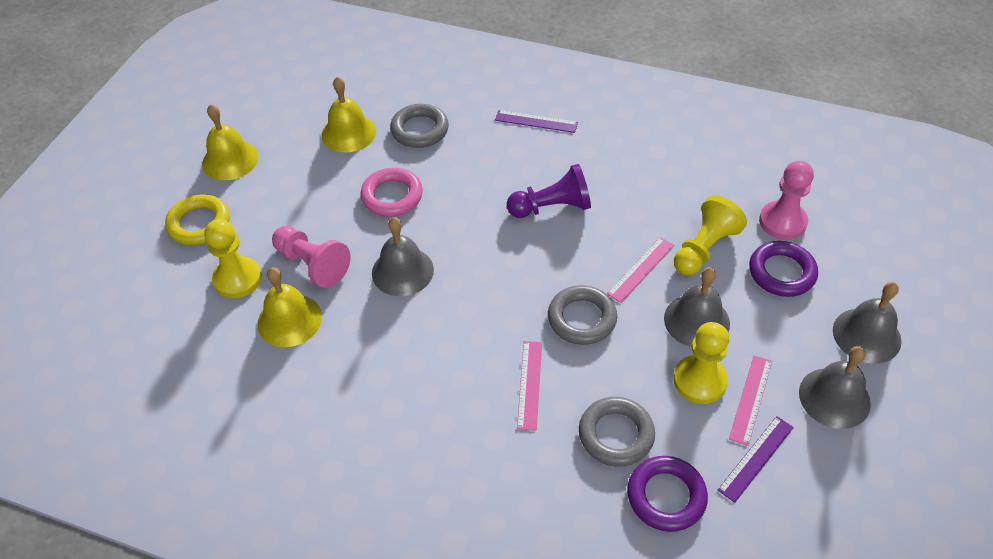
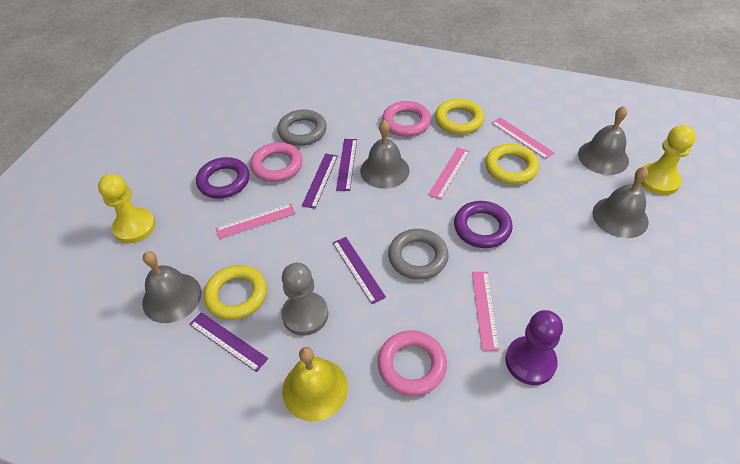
grey pawn: none = 0 -> [281,263,328,336] = 1
grey ring: [390,104,449,148] [548,285,617,345] [579,397,655,467] = 3 -> [277,109,327,146] [388,229,449,280] = 2
pink pawn: [272,226,351,288] [759,161,814,240] = 2 -> none = 0
pink ring: [360,168,423,217] = 1 -> [250,142,302,182] [378,330,447,396] [382,101,431,137] = 3
pink ruler: [517,341,542,431] [607,237,674,303] [729,355,772,446] = 3 -> [215,204,296,239] [428,147,470,200] [472,272,500,351] [492,117,554,159] = 4
purple ruler: [495,110,578,133] [718,416,794,503] = 2 -> [189,312,268,372] [302,153,338,209] [333,237,386,304] [336,139,357,191] = 4
yellow bell: [202,104,259,180] [257,267,322,347] [322,77,376,153] = 3 -> [282,347,348,421] = 1
yellow pawn: [204,219,262,298] [673,322,729,404] [674,195,747,276] = 3 -> [98,174,156,243] [641,125,696,195] = 2
yellow ring: [165,194,230,245] = 1 -> [204,265,267,320] [435,98,484,134] [485,144,539,184] = 3

